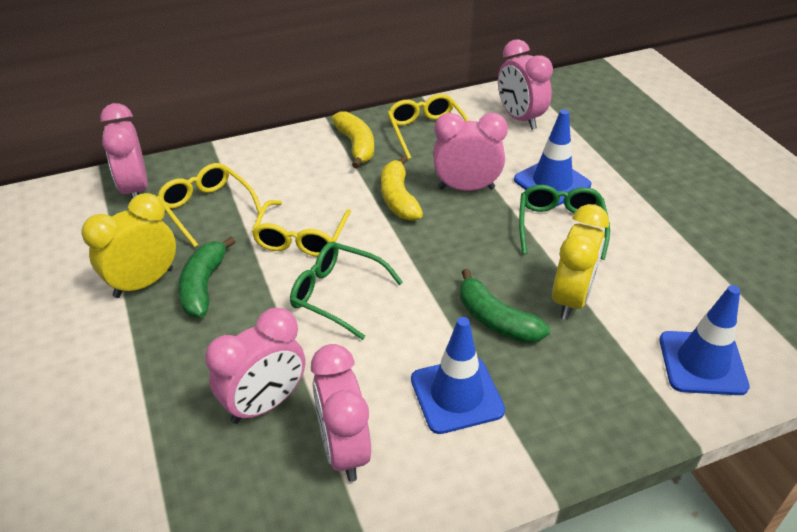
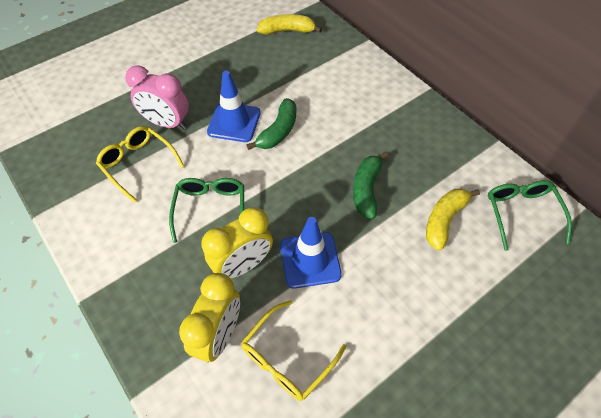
blue traffic cone: [411,317,505,434] [514,109,592,206] [660,285,750,395] = 3 -> [207,71,261,142] [280,217,342,289] = 2
pink clock: [100,103,148,198] [205,308,305,424] [311,344,371,482] [433,113,508,191] [498,39,553,130] = 5 -> [125,65,189,130] = 1
yellow glasses: [157,163,261,247] [251,200,351,257] [387,94,469,160] = 3 -> [96,126,185,203] [241,300,346,401] = 2

